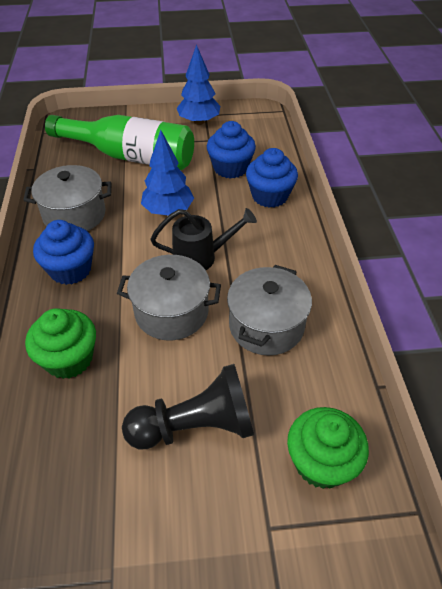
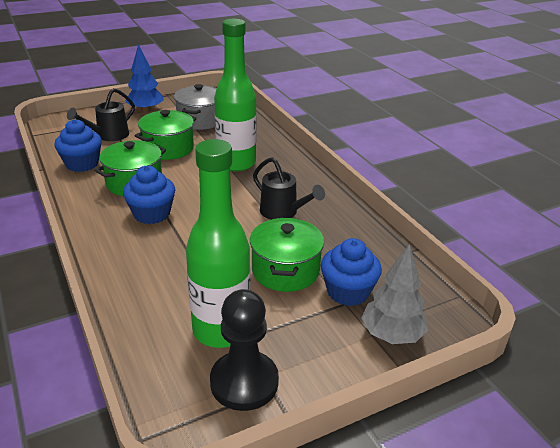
black watering can: [151,208,257,270] = 1 -> [67,88,135,141] [253,157,325,220] = 2
blue tree: [141,130,194,216] [177,45,220,125] = 2 -> [125,44,164,113] = 1
green bottle: [45,115,194,170] = 1 -> [186,139,251,348] [214,19,257,171] = 2
green cupcake: [25,308,96,379] [287,407,369,489] = 2 -> none = 0
green pot: none = 0 -> [94,140,166,196] [134,110,197,160] [250,217,324,292] = 3
grey pot: [23,165,112,231] [117,255,221,340] [227,265,312,356] = 3 -> [174,84,217,130] = 1
grey tree: none = 0 -> [361,244,428,344] = 1

